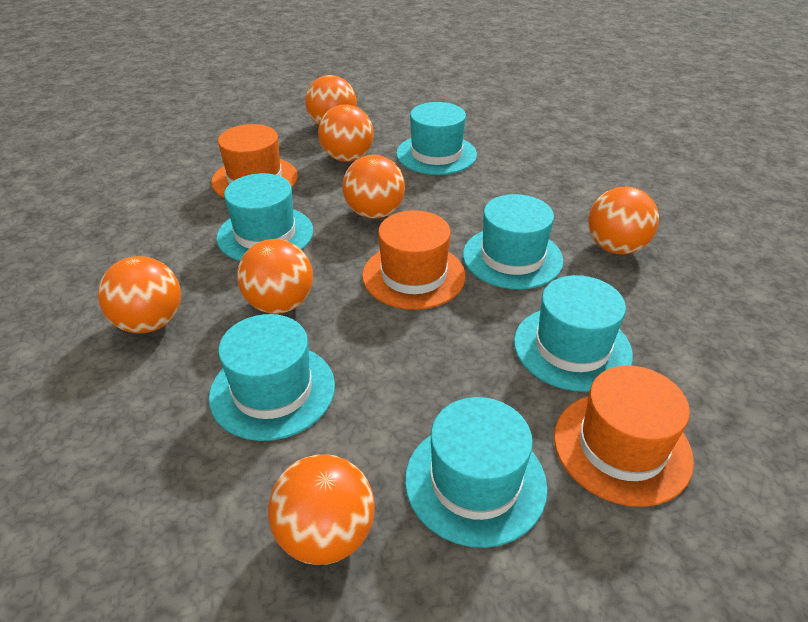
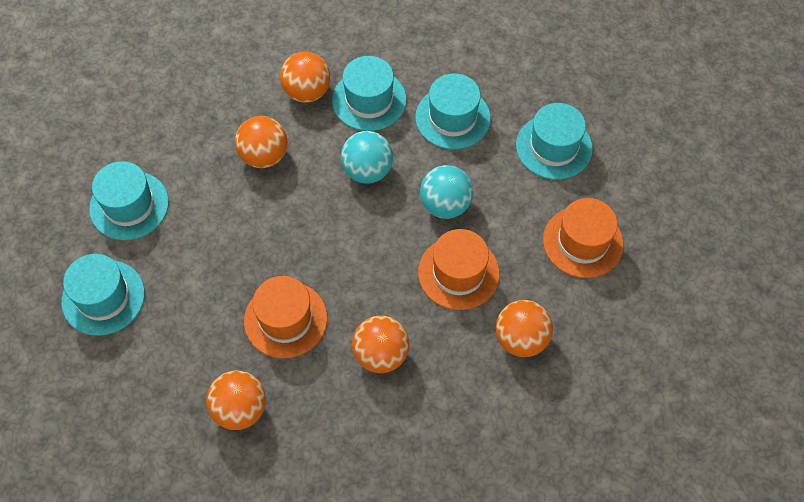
orange ball: [98,256,181,333] [237,239,313,314] [268,454,375,565] [305,75,357,125] [318,104,374,162] [343,155,405,219] [588,187,659,254] = 7 -> [206,370,266,430] [235,116,288,168] [280,52,330,103] [352,315,409,373] [496,300,553,357] = 5
turquoise ball: none = 0 -> [341,131,393,184] [420,165,473,219] = 2
turquoise hat: [209,314,335,441] [217,173,313,261] [396,102,477,175] [405,397,548,548] [463,194,563,289] [514,275,633,392] = 6 -> [61,254,145,336] [89,161,169,240] [332,56,407,131] [415,73,491,150] [516,103,593,180] = 5

